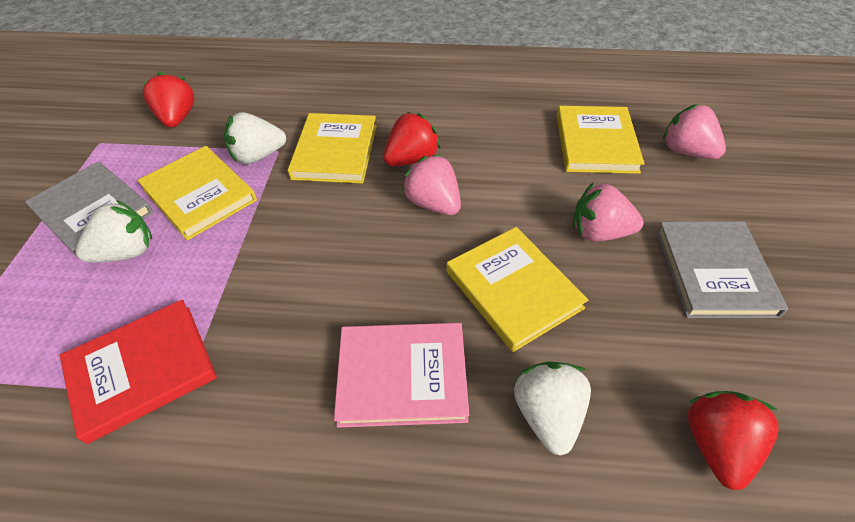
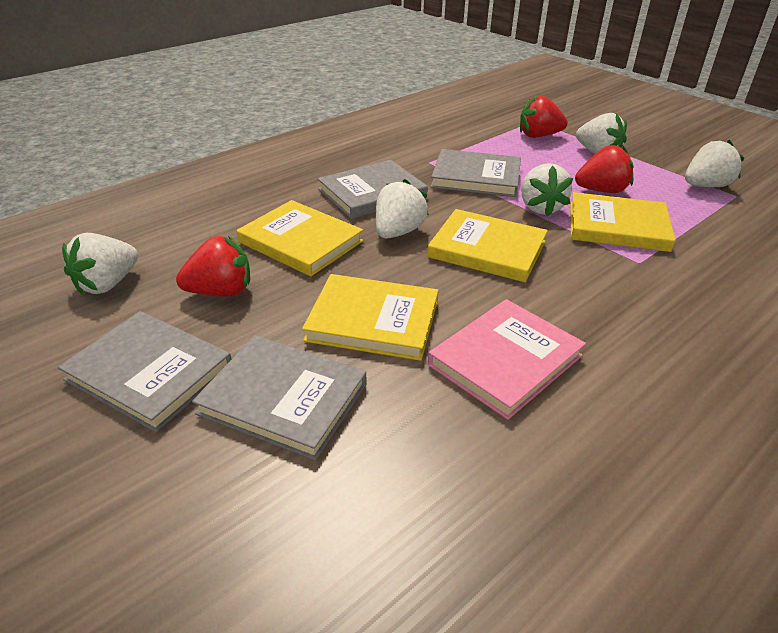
grey book: [25,161,153,259] [656,221,788,318] = 2 -> [58,311,231,433] [192,335,366,461] [318,160,428,219] [431,149,521,197] = 4
pink strawberry: [402,154,461,215] [573,183,644,242] [663,104,726,159] = 3 -> none = 0
red book: [60,299,217,444] = 1 -> none = 0
white strawberry: [76,200,152,263] [224,112,286,164] [514,361,591,456] = 3 -> [62,233,138,294] [376,179,429,238] [521,163,573,217] [576,113,627,154] [685,140,744,187] = 5

